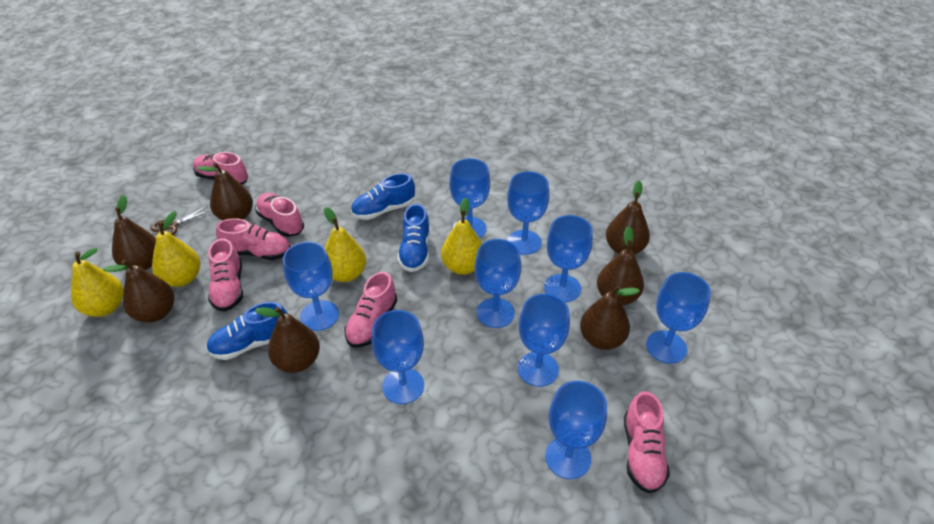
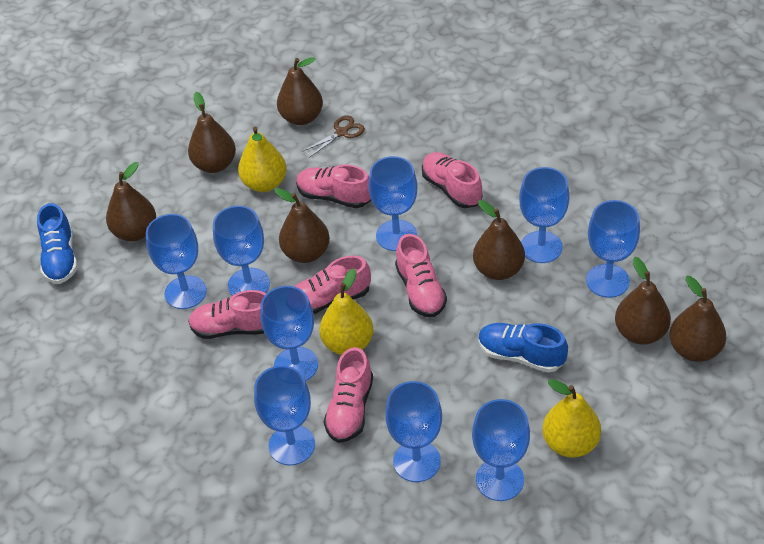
blue shoe: [206,302,288,360] [351,173,415,220] [397,204,430,272] = 3 -> [37,203,77,284] [478,323,568,373] = 2
yellow pear: [71,248,123,317] [152,211,200,287] [324,207,366,282] [441,198,482,275] = 4 -> [238,127,287,192] [319,268,374,355] [542,379,601,458] = 3

